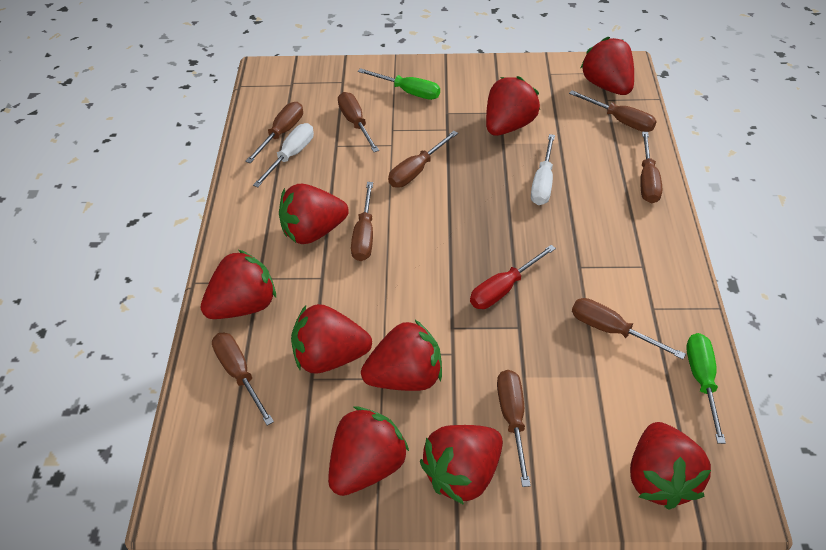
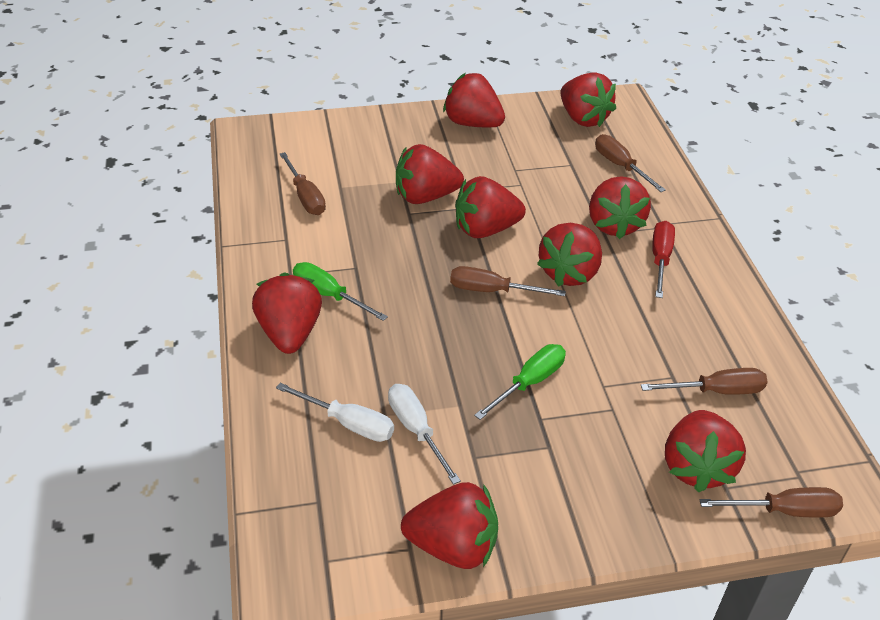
brown screwdriver: [212,333,274,426] [245,102,303,163] [338,92,379,152] [351,182,373,261] [388,131,458,187] [497,370,531,487] [569,90,657,132] [572,298,686,359] [640,132,662,204] = 9 -> [279,152,326,215] [450,266,566,296] [595,134,666,192] [641,368,767,395] [700,487,843,517] = 5

